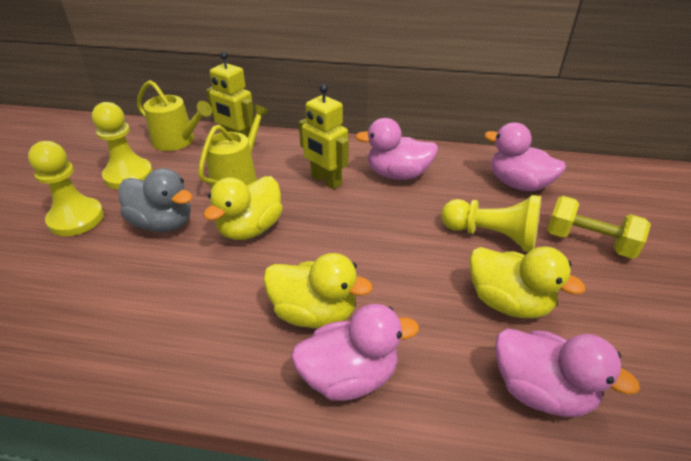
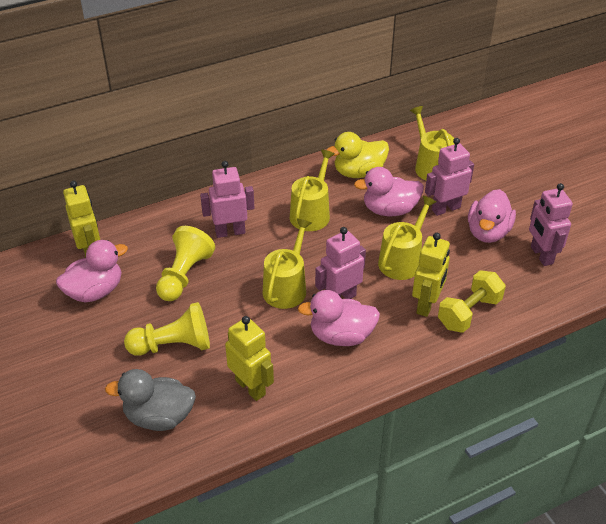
pink robot: none = 0 -> [200,161,254,238] [315,227,366,299] [425,138,474,216] [529,183,573,266] = 4
yellow duck: [203,176,283,240] [263,253,373,328] [469,247,585,318] = 3 -> [327,132,389,178] = 1
yellow pawn: [28,141,104,236] [92,102,153,190] [441,195,541,252] = 3 -> [124,302,210,356] [156,226,215,301] = 2
yellow robot: [206,52,255,138] [299,84,349,189] = 2 -> [63,181,100,257] [225,316,274,401] [412,233,450,317] = 3
yellow watering can: [137,80,212,151] [198,104,269,188] = 2 -> [263,219,311,309] [290,150,335,231] [378,196,436,280] [410,106,454,180] = 4

